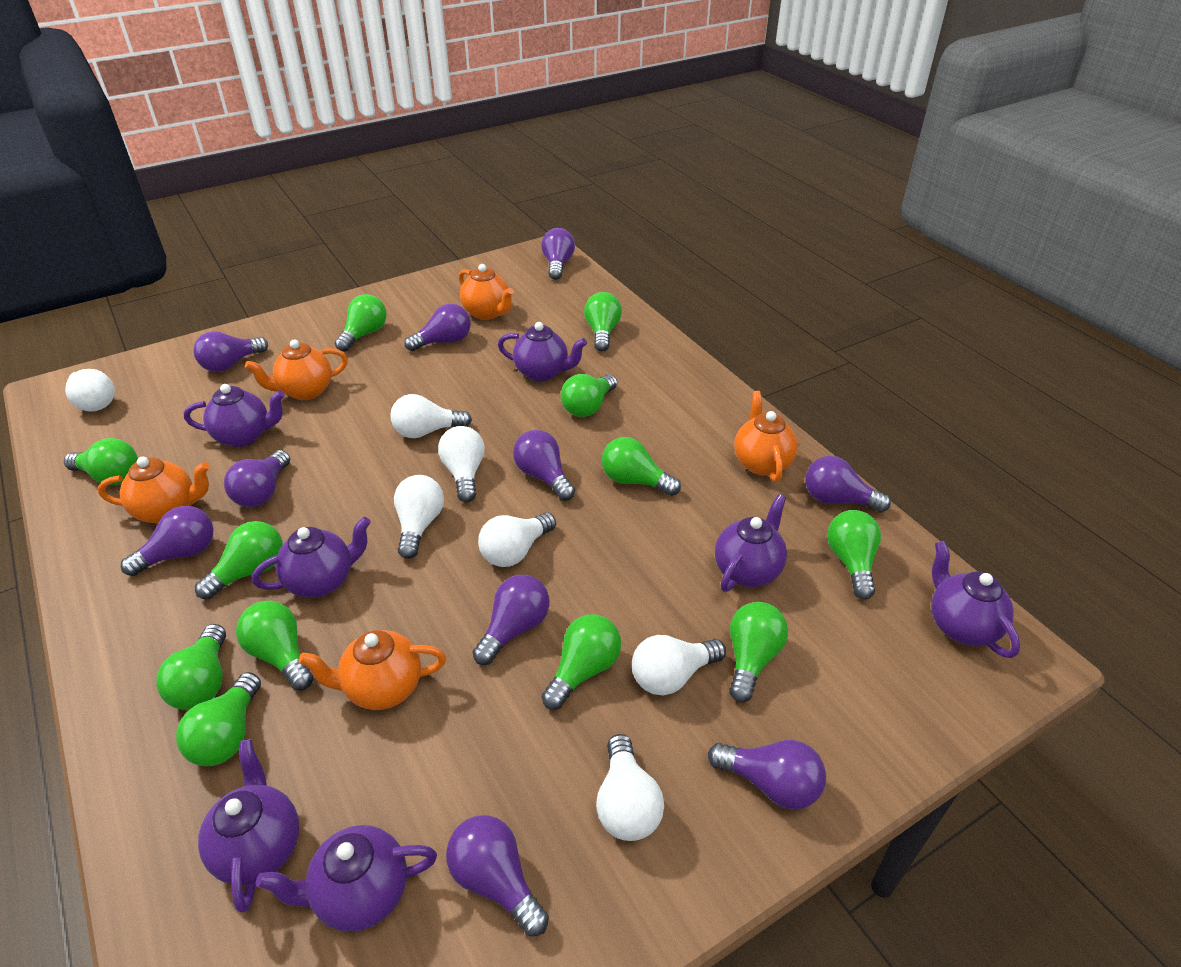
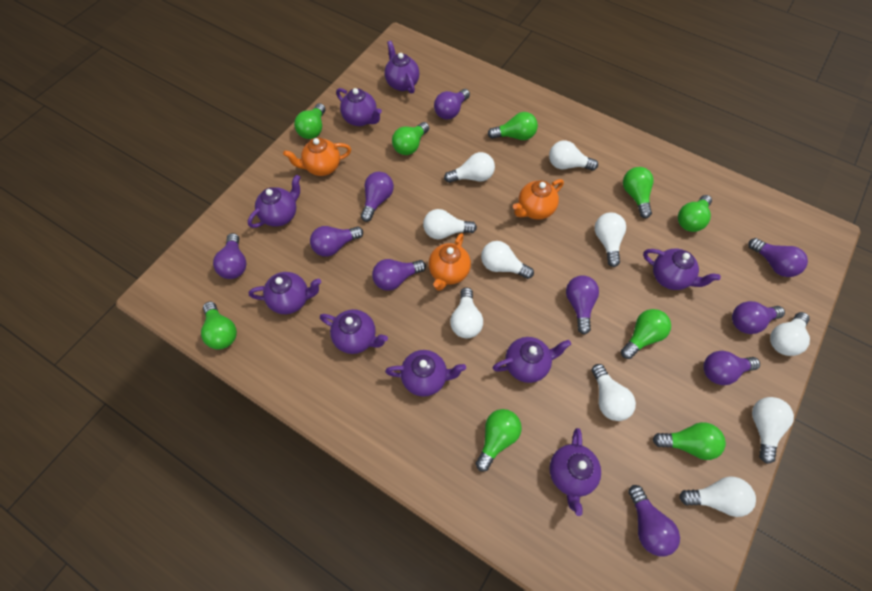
green light bulb: [64,438,138,485] [156,624,226,710] [176,672,261,766] [195,521,283,599] [236,601,314,690] [335,294,387,352] [542,614,621,710] [561,374,617,417] [584,292,622,351] [602,437,681,496] [729,602,788,702] [827,510,881,599] = 12 -> [201,302,237,350] [294,103,325,139] [392,122,429,155] [476,409,522,472] [488,112,538,140] [621,309,671,359] [623,167,654,218] [653,422,726,460] [678,195,712,232] = 9
orange teapot: [98,457,210,523] [245,340,348,400] [298,630,446,710] [459,264,514,320] [734,391,798,482] = 5 -> [283,138,351,176] [428,233,471,291] [513,179,564,220] = 3
purple teapot: [184,384,285,447] [198,739,299,913] [252,517,371,598] [256,825,437,932] [498,322,587,382] [715,494,787,592] [931,541,1020,658] = 7 -> [248,175,301,228] [249,272,321,314] [320,309,388,354] [336,88,382,126] [385,41,420,94] [385,350,466,397] [493,337,571,383] [549,428,601,516] [643,249,721,290] = 9
white light bulb: [65,369,115,412] [390,394,472,438] [394,475,444,559] [438,426,485,502] [478,512,556,567] [596,734,664,841] [632,635,726,695] = 7 -> [423,209,477,239] [444,152,495,183] [450,288,483,338] [481,241,534,279] [549,140,598,171] [592,364,636,421] [595,212,626,267] [679,477,756,517] [752,397,794,464] [770,312,810,356] = 10

